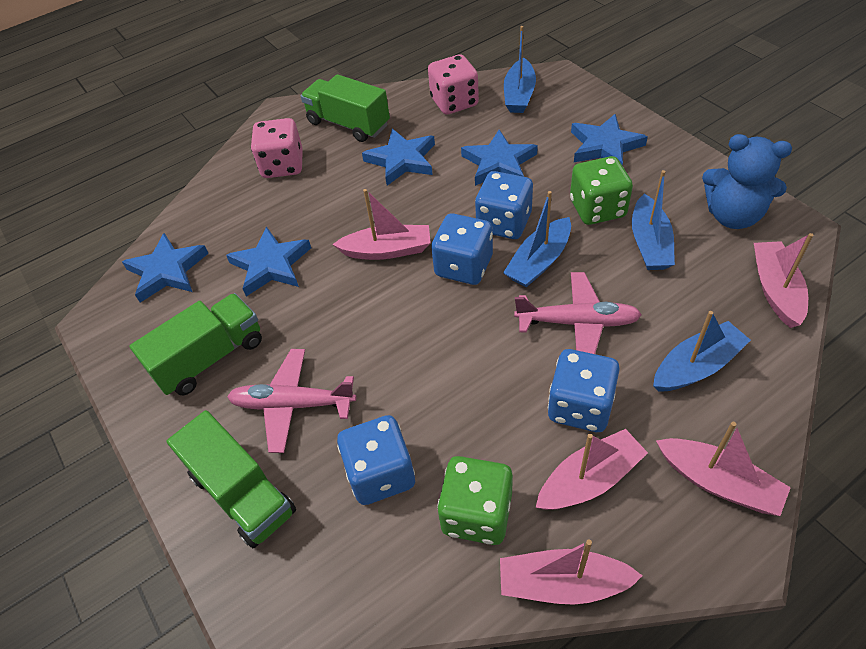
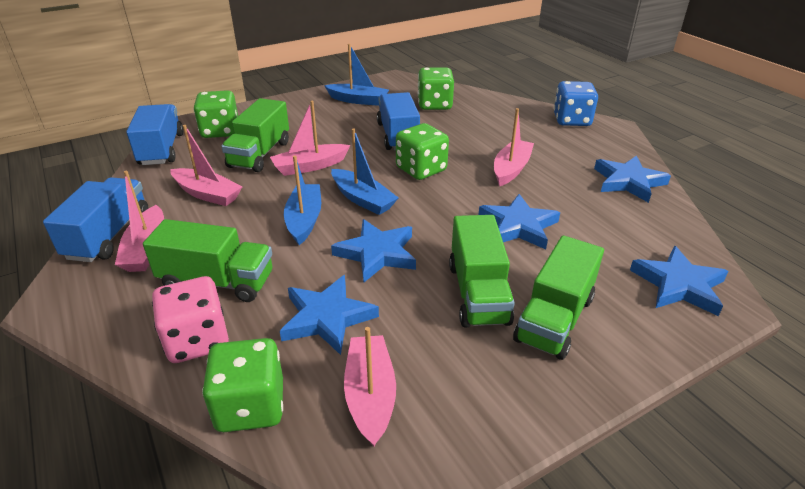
blue boat: [503,191,571,287] [504,26,536,113] [632,170,675,270] [653,311,751,392] = 4 -> [284,155,321,245] [324,44,389,106] [331,128,398,215] = 3
blue dice: [337,415,415,505] [431,213,493,285] [475,171,533,239] [548,349,620,432] = 4 -> [554,81,598,126] = 1
blue teddy bear: [702,134,792,229] = 1 -> none = 0
blue truck: none = 0 -> [43,177,149,262] [126,104,184,165] [377,92,420,150] = 3
green dice: [437,456,513,545] [570,156,633,225] = 2 -> [194,90,238,138] [202,338,283,432] [396,123,449,180] [418,67,454,110] = 4
green truck: [129,293,262,395] [166,410,296,548] [301,74,390,142] = 3 -> [143,219,272,302] [221,98,289,172] [449,215,515,328] [513,235,604,360] = 4
pink dice: [251,118,303,178] [428,54,479,114] = 2 -> [152,276,229,363] = 1
pink plane: [227,349,356,453] [514,272,642,354] = 2 -> none = 0

